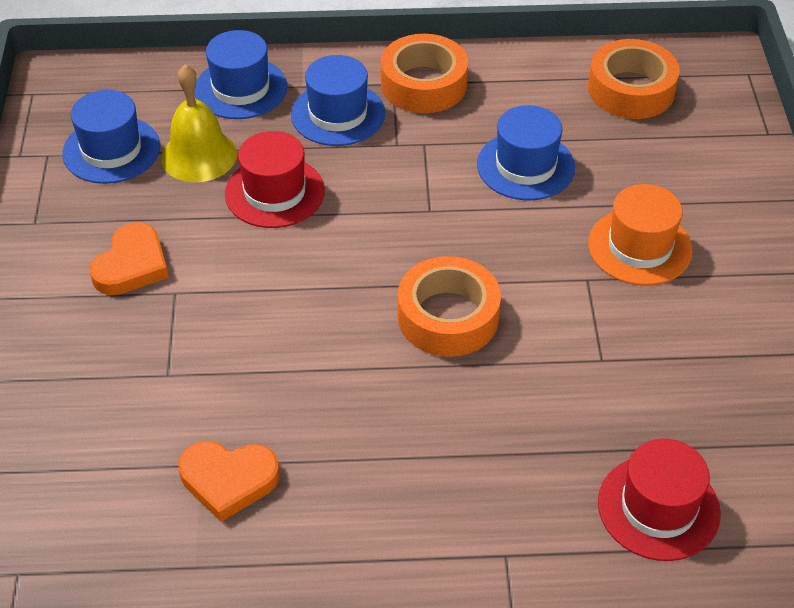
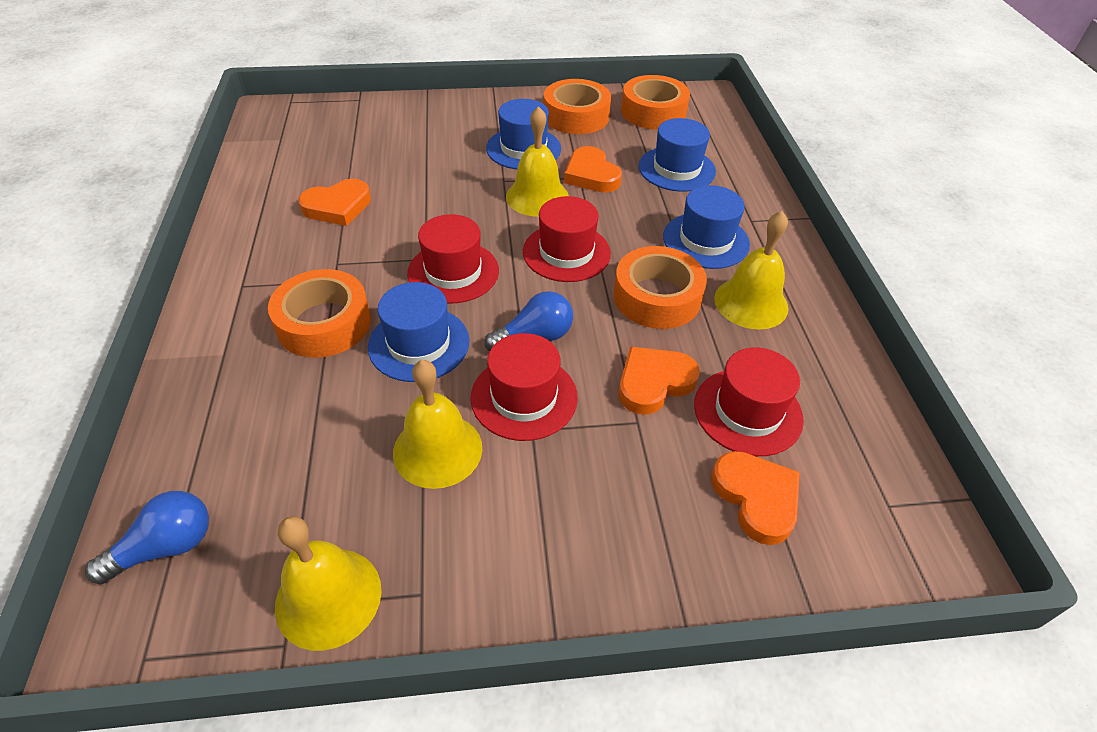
blue light bulb: none = 0 -> [85,491,209,585] [484,291,573,351] = 2
orange hat: [588,184,693,286] = 1 -> none = 0
orange heart: [89,222,169,295] [179,441,280,522] = 2 -> [298,179,371,226] [564,146,622,192] [619,346,700,415] [711,451,800,545] = 4
orange tape: [381,34,468,113] [398,256,501,357] [588,39,680,119] = 3 -> [268,269,371,358] [544,79,611,134] [614,246,707,329] [621,75,690,130] = 4
red hat: [225,131,325,228] [598,439,721,561] = 2 -> [407,214,499,304] [471,333,578,441] [523,196,611,282] [694,347,804,456] = 4
yellow bell: [161,64,237,182] = 1 -> [275,516,382,651] [393,360,482,489] [506,106,569,216] [714,211,789,330] = 4

